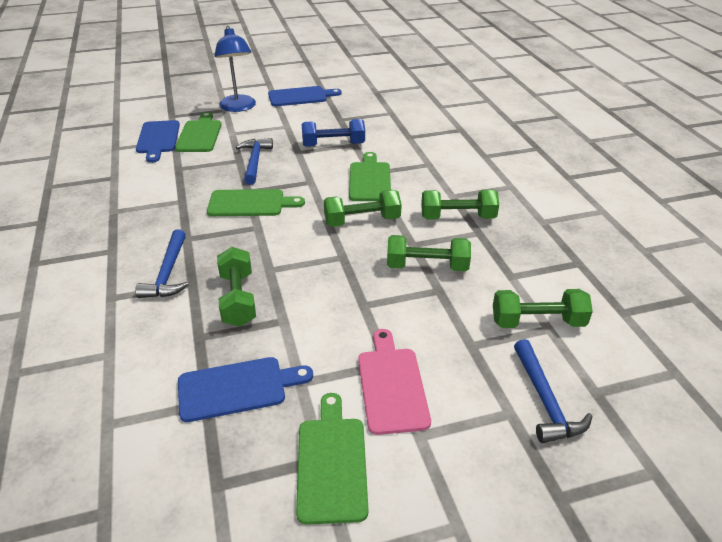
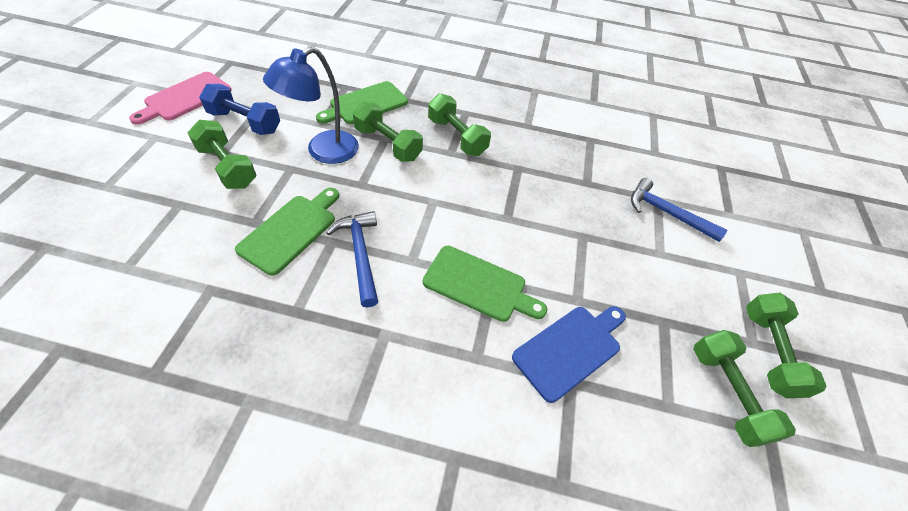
blue cutting board: [136,120,180,163] [178,357,313,422] [268,86,342,106] = 3 -> [512,306,626,403] = 1
blue hammer: [135,229,189,298] [236,138,273,185] [514,339,593,443] = 3 -> [327,211,378,308] [631,178,728,242] = 2
green cutting board: [175,112,221,152] [207,189,305,216] [296,393,369,525] [349,152,391,201] = 4 -> [235,188,339,275] [316,81,408,124] [423,246,547,322] = 3

